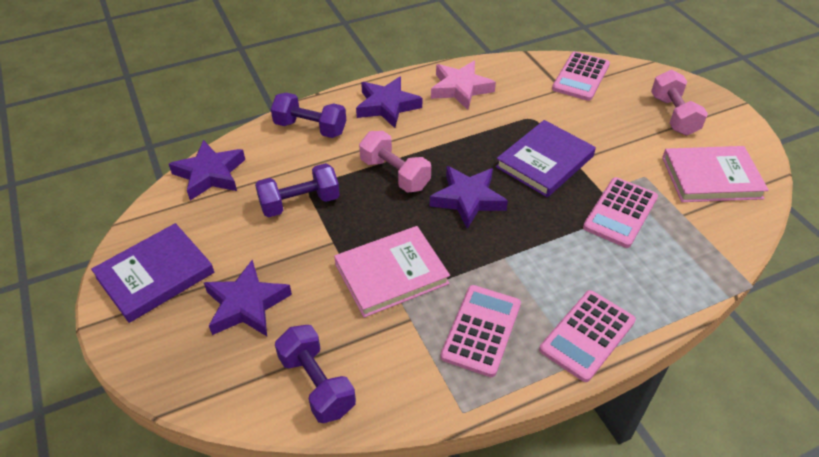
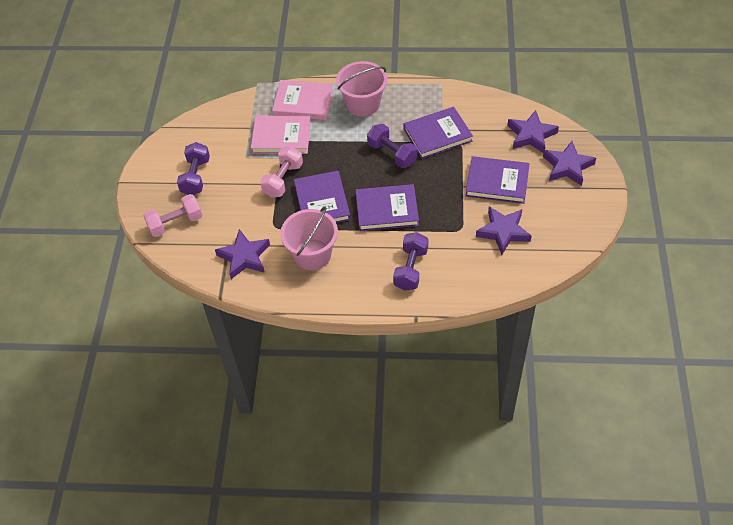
pink bucket: none = 0 -> [280,207,338,270] [336,61,387,117] = 2
pink calculator: [440,285,521,377] [539,290,636,382] [552,52,610,101] [583,177,658,248] = 4 -> none = 0
pink star: [431,61,496,110] = 1 -> none = 0
purple book: [91,223,214,323] [496,120,596,197] = 2 -> [294,171,351,223] [356,184,419,231] [404,107,473,159] [466,156,530,204] = 4

